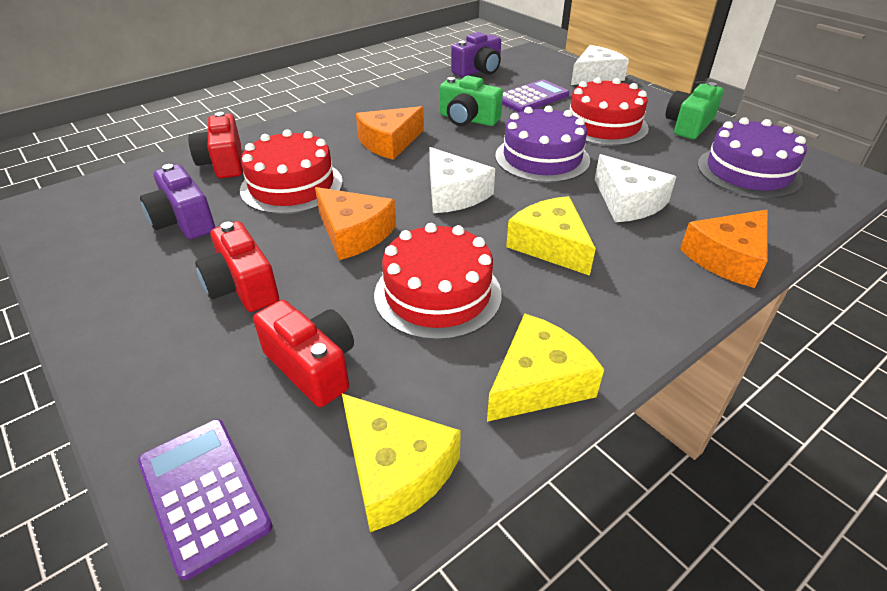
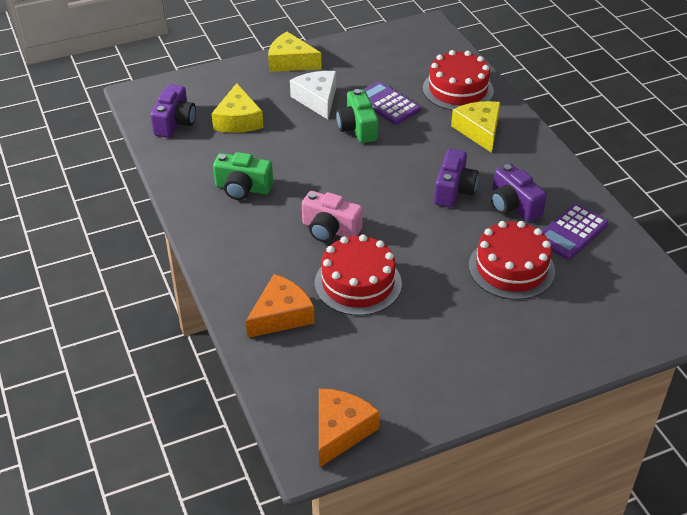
orange cheese: [315,187,396,260] [356,106,424,160] [680,210,768,288] = 3 -> [246,274,315,338] [319,389,380,468] = 2
pink camera: none = 0 -> [302,191,363,242] = 1
purple cake: [495,106,590,183] [698,117,807,199] = 2 -> none = 0
purple camera: [140,164,215,239] [451,32,501,77] = 2 -> [150,84,196,138] [434,149,479,208] [491,163,547,222] = 3
red camera: [188,112,243,179] [195,221,279,312] [253,300,354,407] = 3 -> none = 0
white cheese: [429,147,495,213] [571,45,629,85] [595,154,676,222] = 3 -> [290,71,336,119] = 1

